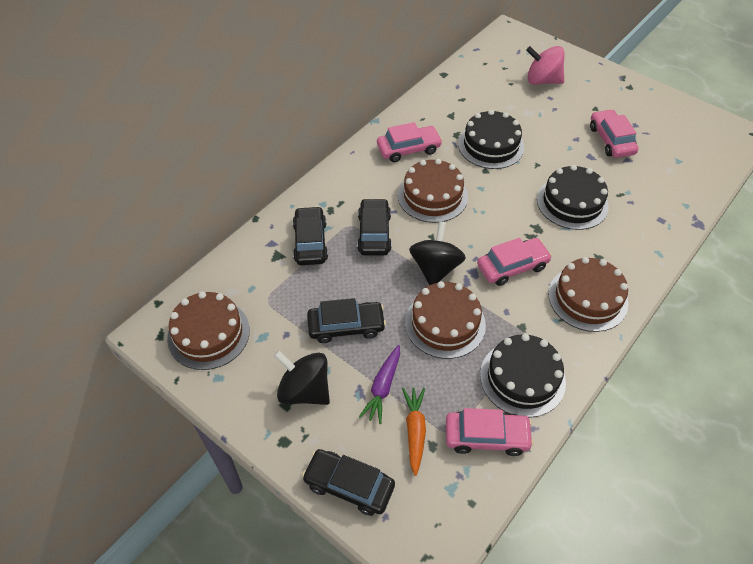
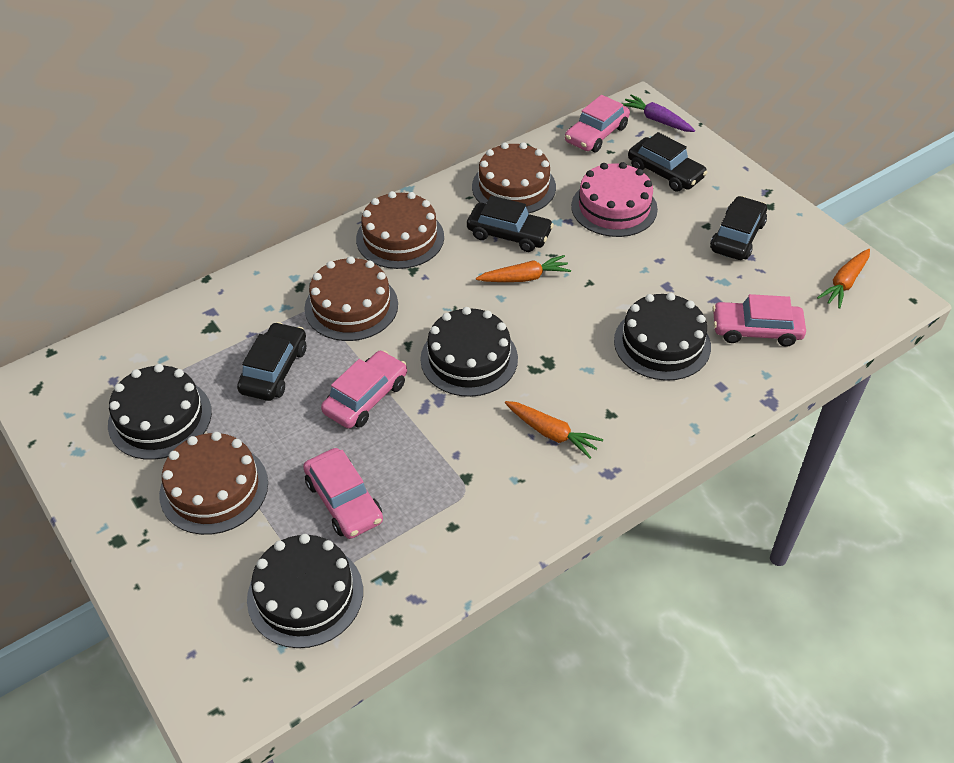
black cake: [458,110,525,169] [480,334,566,418] [537,165,609,230] = 3 -> [108,364,212,460] [247,534,363,648] [420,307,518,397] [614,293,711,381] = 4
black spinning top: [274,350,330,405] [409,221,466,285] = 2 -> none = 0
orange carrot: [402,388,426,476] = 1 -> [476,255,571,282] [505,401,603,459] [817,249,870,309] = 3
pink cake: none = 0 -> [571,162,658,237] = 1
pink spinning top: [526,46,565,85] = 1 -> none = 0

